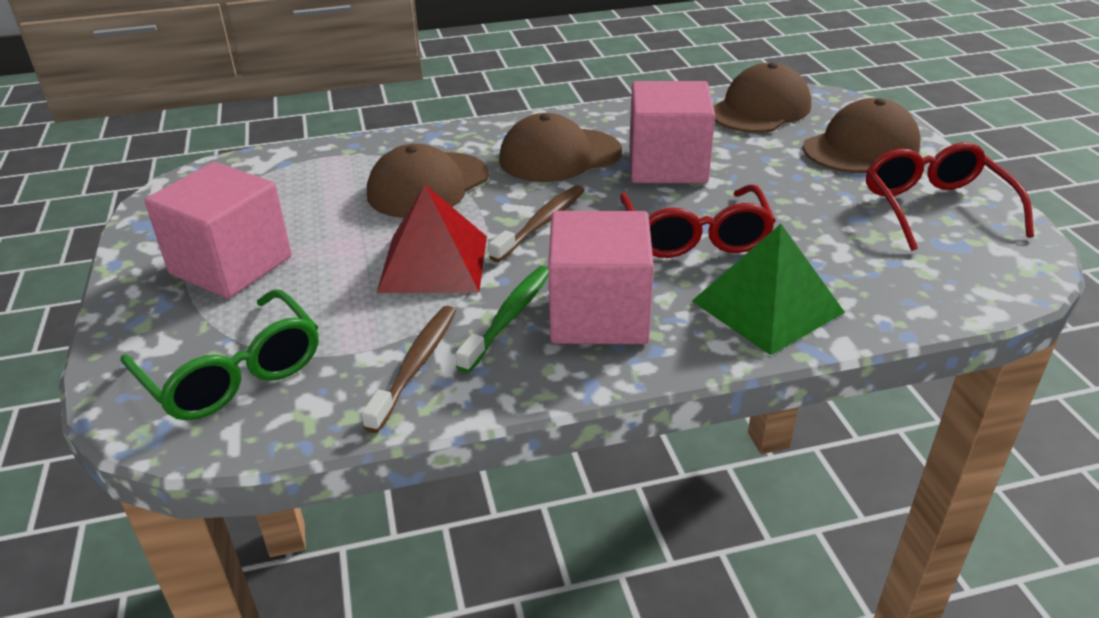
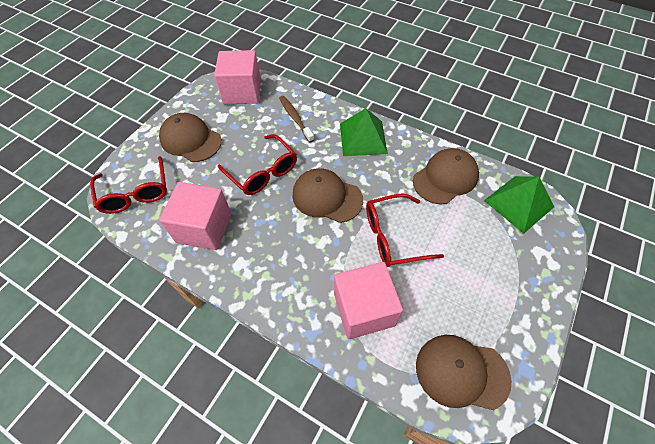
brown toothbrush: [361,306,456,433] [489,185,585,262] = 2 -> [279,96,314,143] = 1
green glasses: [120,289,319,420] = 1 -> none = 0
green pyramid: [692,224,845,355] = 1 -> [340,108,388,156] [484,176,554,234] = 2
green toothbrush: [455,266,549,373] = 1 -> none = 0
red glasses: [620,184,776,258] [866,142,1034,251] = 2 -> [90,156,167,214] [218,134,297,195] [366,194,444,267] = 3
red pyramid: [377,184,487,293] = 1 -> none = 0

